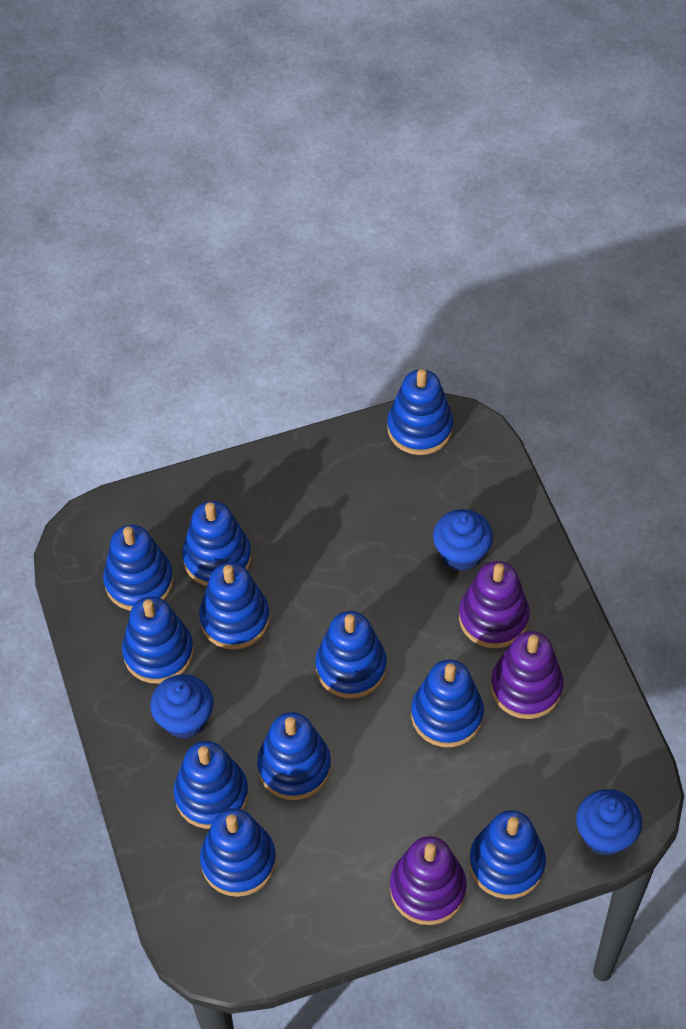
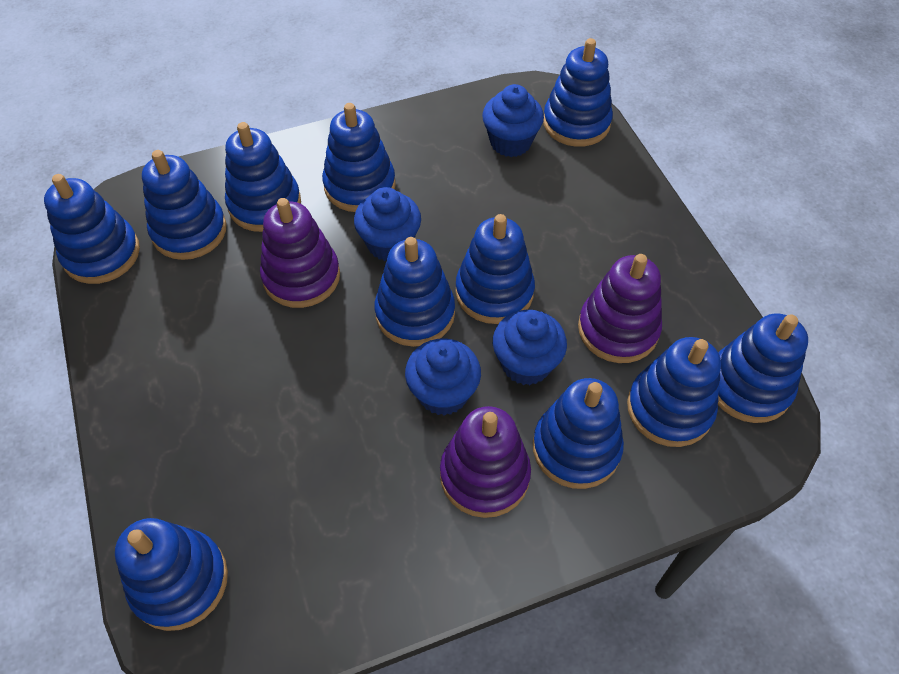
blue cupcake: [150,674,214,739] [433,509,493,571] [576,789,642,856] = 3 -> [354,187,421,261] [405,339,481,416] [482,84,544,157] [493,310,567,385] = 4

